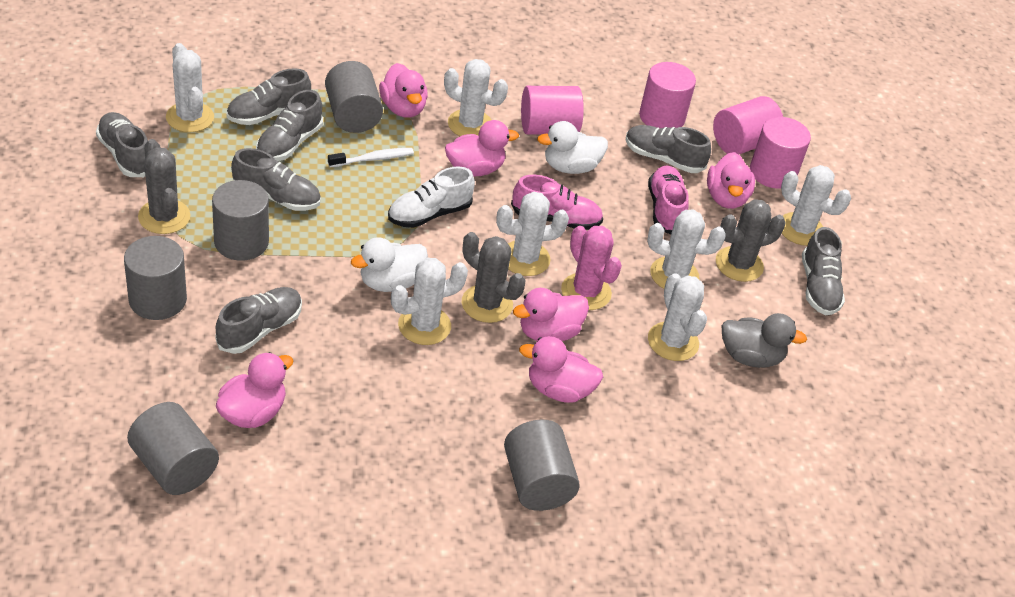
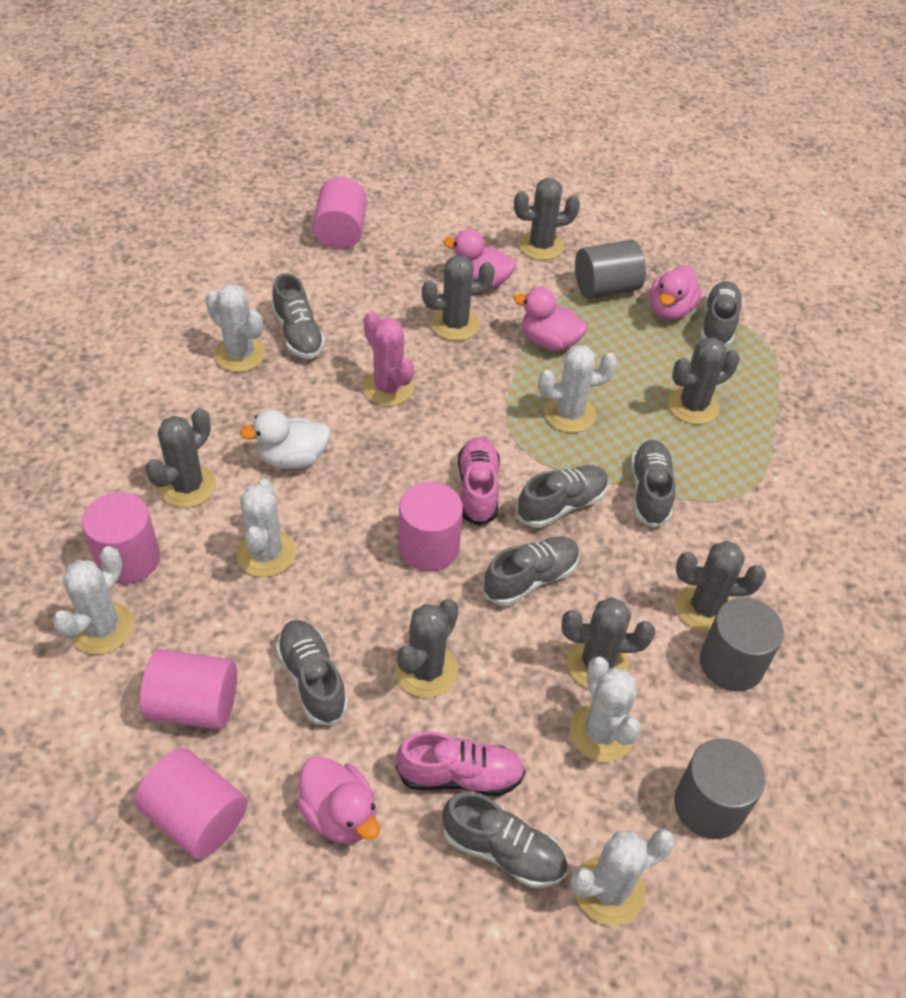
grey cactus: [138,139,190,234] [462,232,525,323] [716,199,786,282] = 3 -> [145,408,216,508] [395,599,459,698] [422,255,495,341] [514,178,580,260] [562,597,656,688] [668,338,739,424] [676,541,766,633] = 7
grey cylinder: [124,236,187,320] [127,402,219,495] [212,180,269,261] [325,61,383,133] [504,420,580,511] = 5 -> [575,240,646,299] [674,738,765,839] [700,597,784,691] = 3
grey duck: [722,313,807,368] = 1 -> none = 0
pink cylinder: [521,86,584,134] [639,62,696,129] [713,96,783,154] [750,117,811,189] = 4 -> [82,492,160,584] [135,748,247,859] [140,649,237,730] [313,177,367,249] [399,482,463,571] = 5
pink duck: [216,352,293,428] [379,63,428,118] [445,120,519,176] [513,288,589,341] [519,336,603,403] [707,152,755,209] = 6 -> [297,756,380,844] [443,229,516,289] [514,287,587,351] [650,265,701,320] = 4
white cactus: [166,43,214,133] [391,258,468,345] [444,59,508,136] [496,192,569,276] [647,209,726,289] [648,273,707,361] [781,165,851,246] = 7 -> [52,546,134,655] [206,284,266,372] [236,479,296,577] [538,345,618,433] [570,657,641,762] [570,829,675,926] = 6
white duck: [351,237,428,292] [537,121,608,174] = 2 -> [240,410,331,469] = 1
white shoe: [388,166,475,228] = 1 -> none = 0
white toothbrush: [328,148,414,167] = 1 -> none = 0

